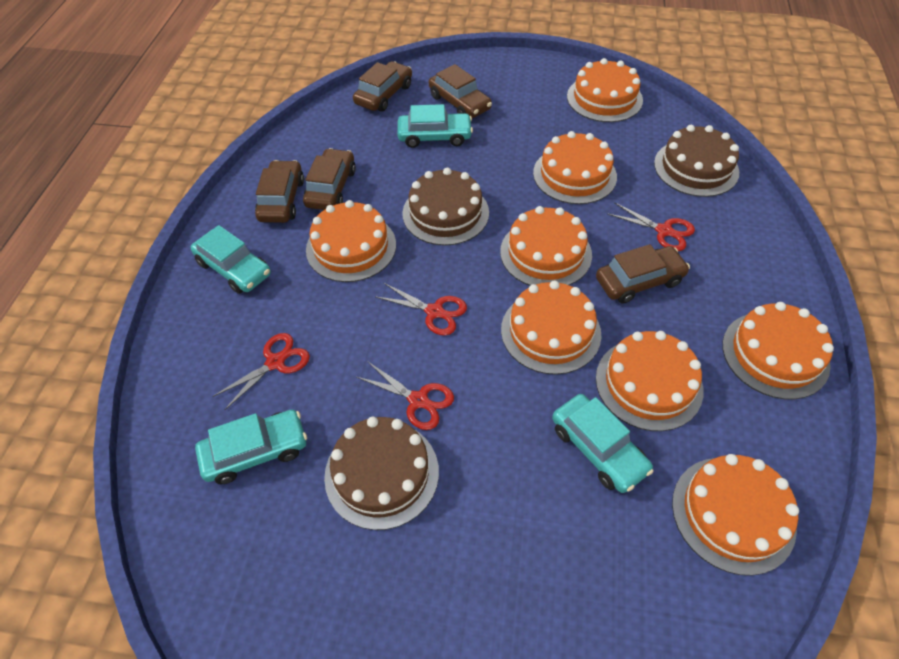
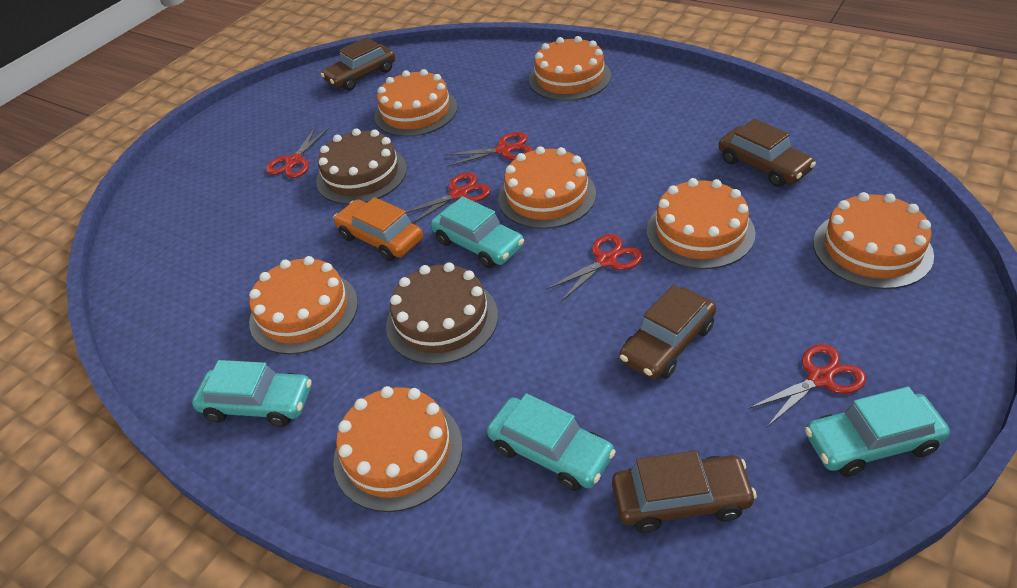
brown cake: [324,417,439,530] [402,168,489,246] [654,125,739,197] = 3 -> [316,129,407,204] [386,262,498,365] = 2
brown car: [255,160,304,223] [303,148,356,210] [353,61,412,112] [429,64,492,118] [596,244,690,304] = 5 -> [321,37,395,91] [612,450,757,533] [619,285,716,380] [719,118,816,187] = 4
orange cake: [306,200,396,282] [500,206,592,286] [501,280,602,375] [533,131,617,204] [567,58,643,122] [596,331,703,431] [672,454,799,576] [722,302,834,400] = 8 -> [249,256,358,355] [333,386,463,512] [374,69,458,137] [498,146,596,229] [529,36,611,101] [647,178,756,269] [813,192,934,289] = 7
orange car: none = 0 -> [333,197,423,261] = 1
red scissors: [213,333,310,410] [357,361,454,430] [376,283,467,336] [607,202,695,251] = 4 -> [266,127,329,178] [406,172,491,223] [444,132,533,167] [546,234,643,301] [748,344,866,427] = 5

